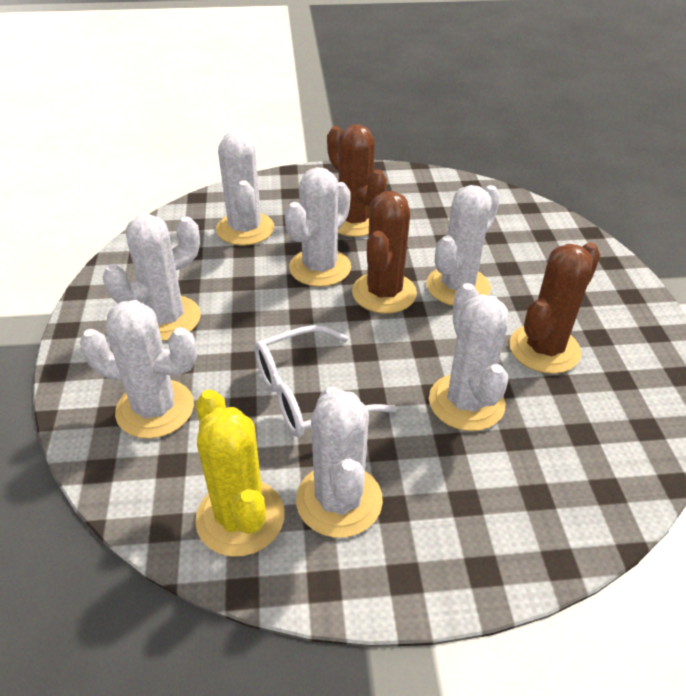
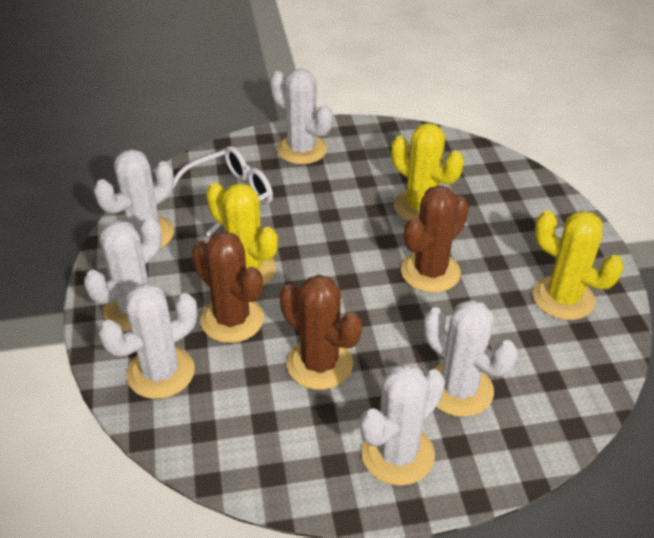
white cactus: [80,300,197,439] [102,214,201,341] [216,131,274,246] [285,167,351,287] [296,386,383,538] [426,185,500,306] [429,283,508,431] = 7 -> [84,216,162,331] [94,149,174,249] [98,283,197,399] [270,69,332,164] [360,363,445,486] [424,299,518,417] = 6
yellow cactus: [195,390,285,557] = 1 -> [206,182,278,286] [391,123,464,221] [532,210,624,320] = 3

